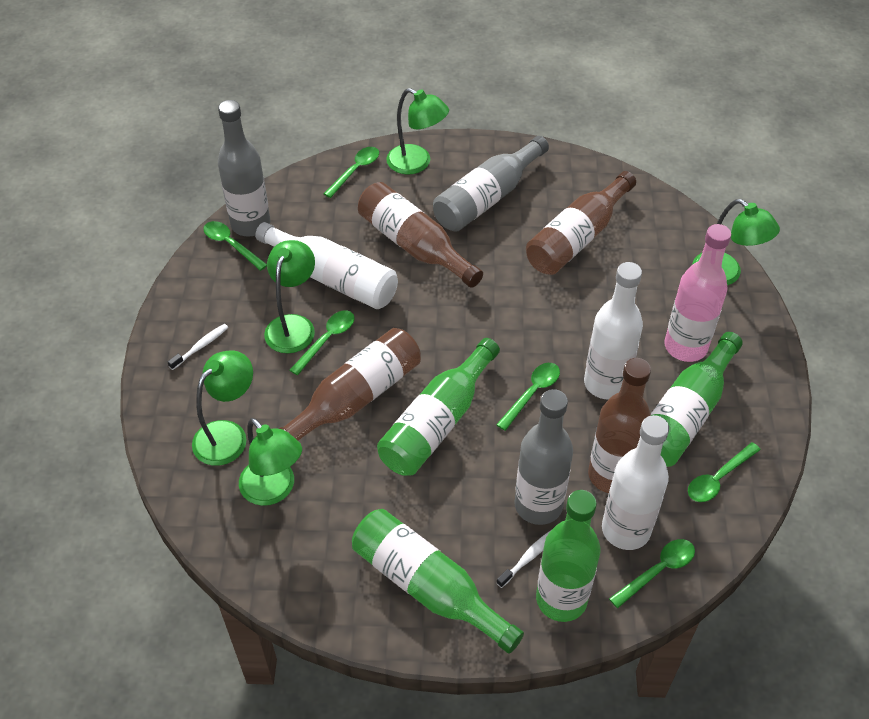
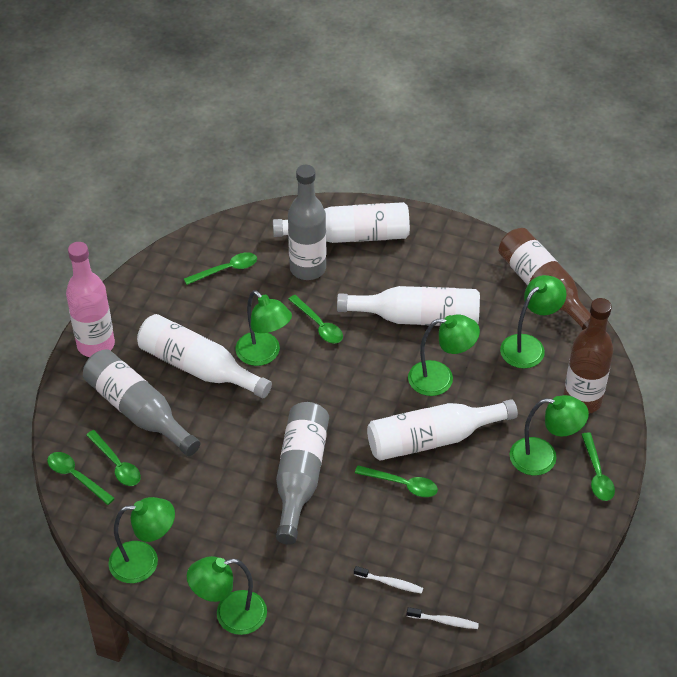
brown bottle: [279,328,421,441] [358,182,483,288] [526,171,636,275] [588,358,651,493] = 4 -> [498,228,591,330] [563,298,613,414] = 2
green bottle: [352,509,524,654] [377,338,500,476] [536,490,601,622] [651,332,743,467] = 4 -> none = 0
green lamp: [192,350,253,466] [239,418,302,506] [264,240,315,353] [386,88,449,175] [692,199,780,285] = 5 -> [108,497,175,583] [187,556,267,635] [235,290,292,366] [408,314,480,396] [500,275,567,369] [510,395,589,475] = 6
white bottle: [255,222,398,309] [584,262,643,400] [602,415,669,550] = 3 -> [137,314,272,398] [273,202,410,243] [337,286,480,326] [367,399,518,461] = 4

